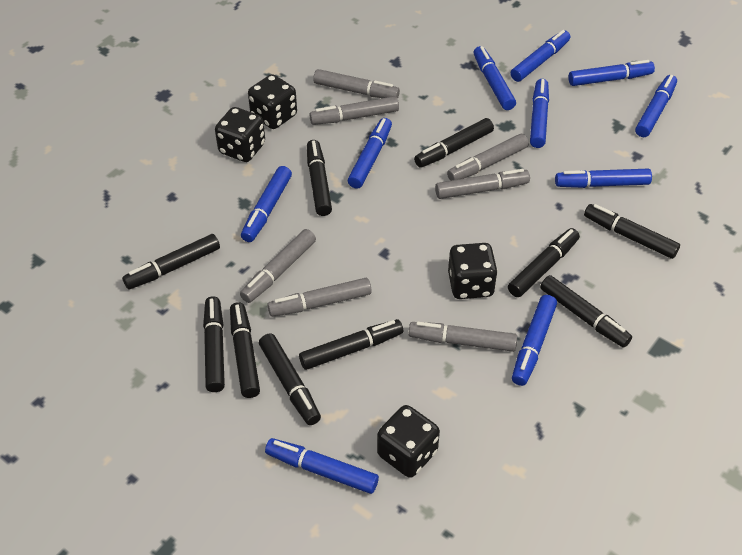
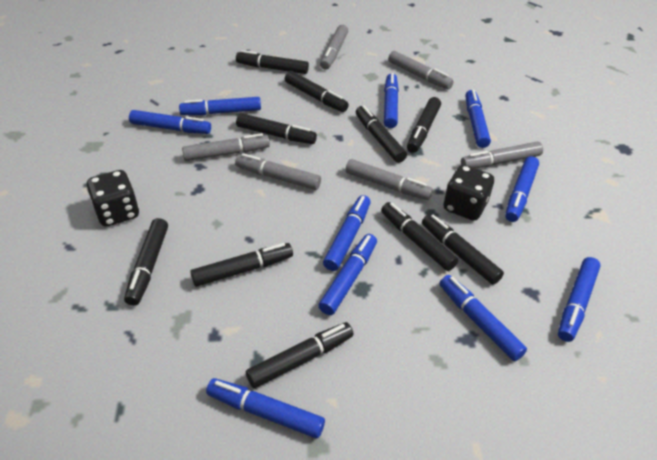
black dice: [215,107,265,162] [248,74,297,129] [377,405,440,478] [448,243,498,299] = 4 -> [86,170,139,227] [443,165,494,221] = 2
grey marker: [240,229,316,303] [267,278,372,317] [309,96,399,125] [313,69,400,99] [409,322,517,352] [435,169,530,199] [447,134,529,181] = 7 -> [182,133,270,161] [235,153,321,190] [320,25,348,70] [345,159,433,200] [388,51,454,90] [461,142,543,168] = 6

